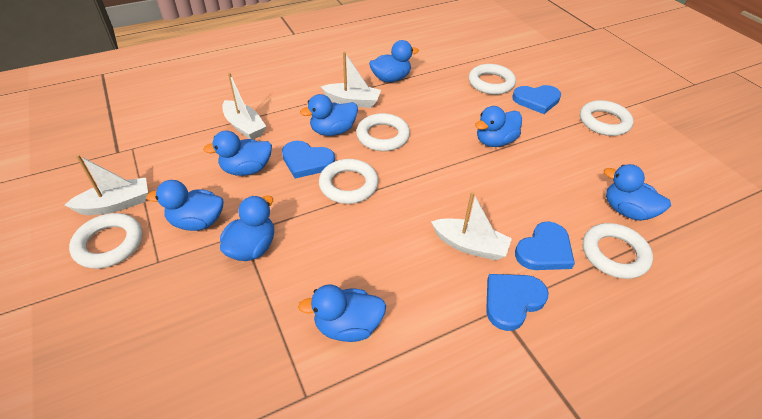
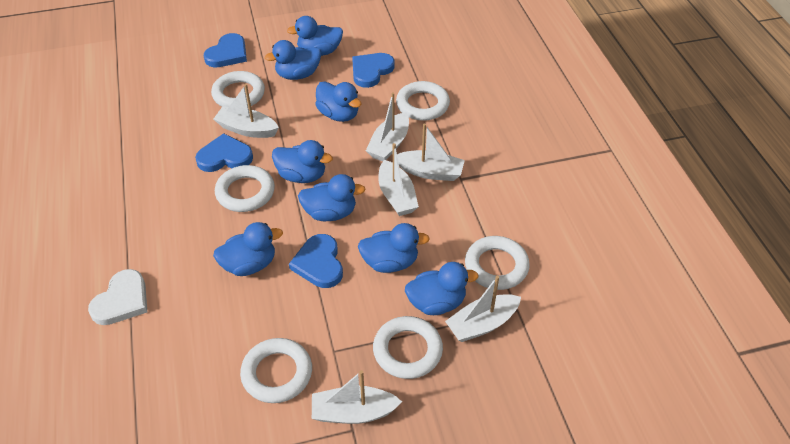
white boat: [65,154,148,215] [222,73,266,140] [321,51,381,108] [431,192,512,260] = 4 -> [214,84,279,138] [312,370,402,424] [366,92,409,162] [378,143,419,216] [397,124,465,181] [445,276,521,342] = 6
white heart: none = 0 -> [88,269,147,325] = 1

